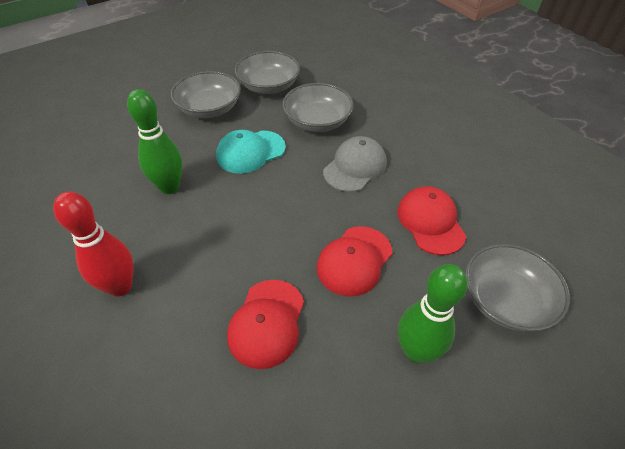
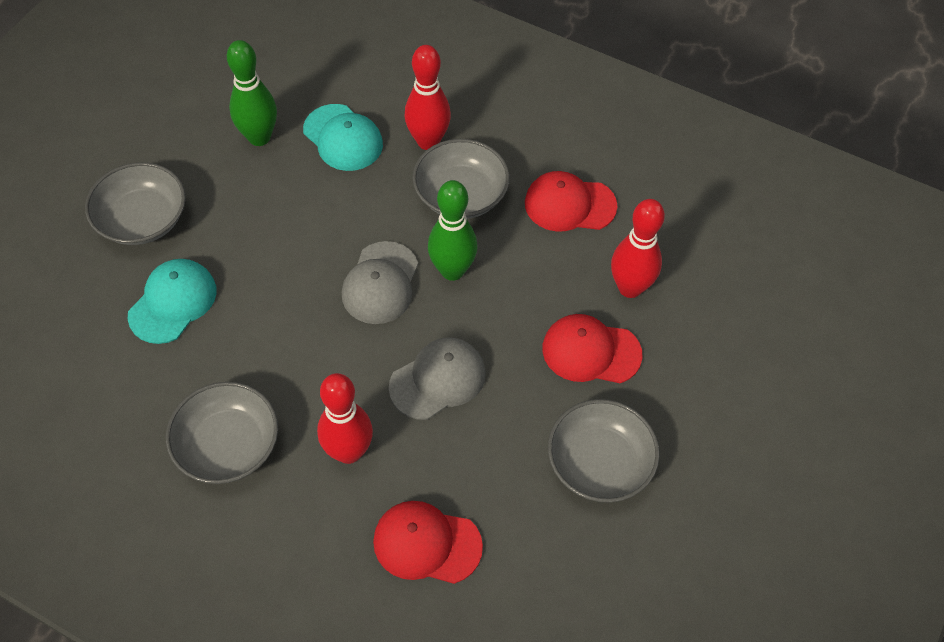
grey cap: [323,136,387,192] = 1 -> [342,241,418,324] [389,337,486,420] = 2
red bowling pin: [53,191,133,296] = 1 -> [317,373,373,464] [404,45,451,150] [611,199,665,298] = 3
turquoise cap: [216,130,286,174] = 1 -> [128,259,216,344] [303,104,383,171] = 2

